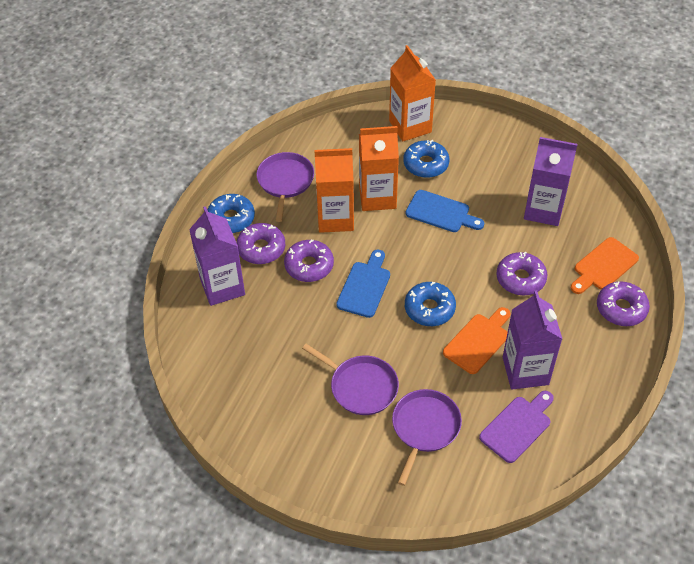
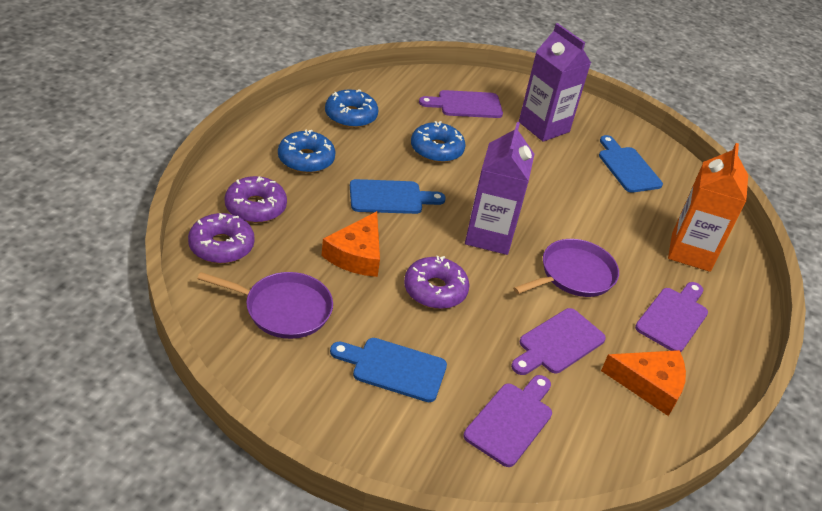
blue cutting board: [336,249,390,318] [406,190,484,232] = 2 -> [330,338,447,402] [350,179,446,214] [599,135,663,193] = 3
orange carton: [314,148,354,233] [359,126,399,211] [389,45,436,141] = 3 -> [668,143,748,272] = 1
orange cheese: none = 0 -> [322,211,380,277] [601,350,686,416] = 2
orange cutting board: [443,307,510,374] [571,237,639,294] = 2 -> none = 0
purple carton: [189,206,245,306] [503,291,562,389] [524,137,578,226] = 3 -> [465,122,534,255] [519,23,591,142] = 2
purple cutting board: [479,391,554,463] = 1 -> [419,90,503,118] [464,375,552,467] [511,308,606,375] [635,282,708,352] = 4
purple donut: [236,223,285,264] [284,239,334,282] [496,252,547,296] [597,281,650,326] = 4 -> [188,213,255,264] [224,176,287,223] [404,256,469,309] = 3
purple pan: [257,152,314,222] [302,344,399,415] [392,389,462,486] = 3 -> [197,272,333,339] [513,239,619,297] = 2

